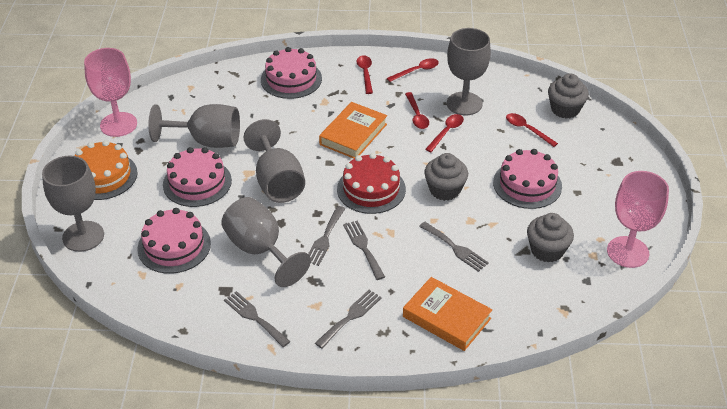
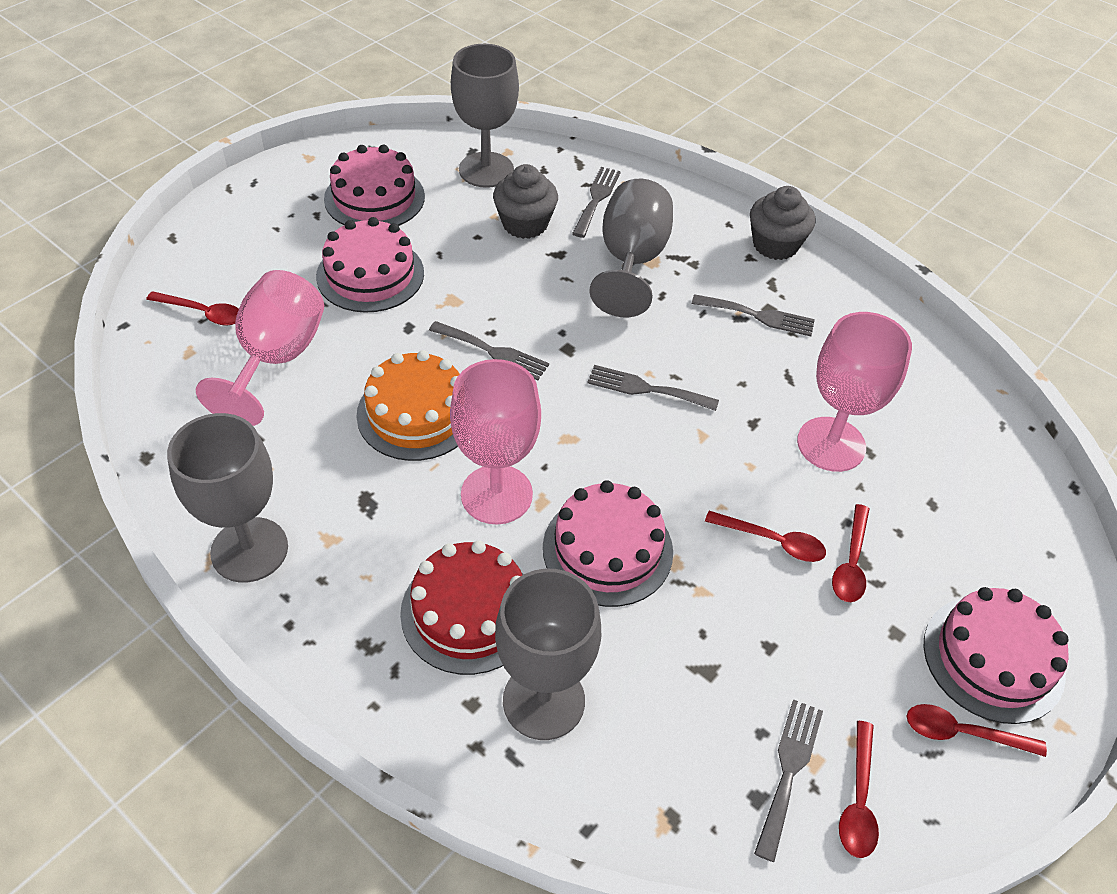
grey cupcake: [424,153,468,201] [527,213,574,263] [548,74,589,119] = 3 -> [493,164,558,239] [750,186,816,260] = 2
grey goblet: [42,156,104,252] [148,104,240,148] [221,197,311,287] [244,119,305,203] [447,28,491,115] = 5 -> [167,413,288,583] [451,44,519,188] [495,569,601,740] [589,179,673,317] = 4
orange book: [319,102,387,159] [403,277,492,351] = 2 -> none = 0
pink goblet: [84,48,137,137] [607,171,669,268] = 2 -> [196,270,324,426] [450,359,541,525] [797,312,912,472] = 3

